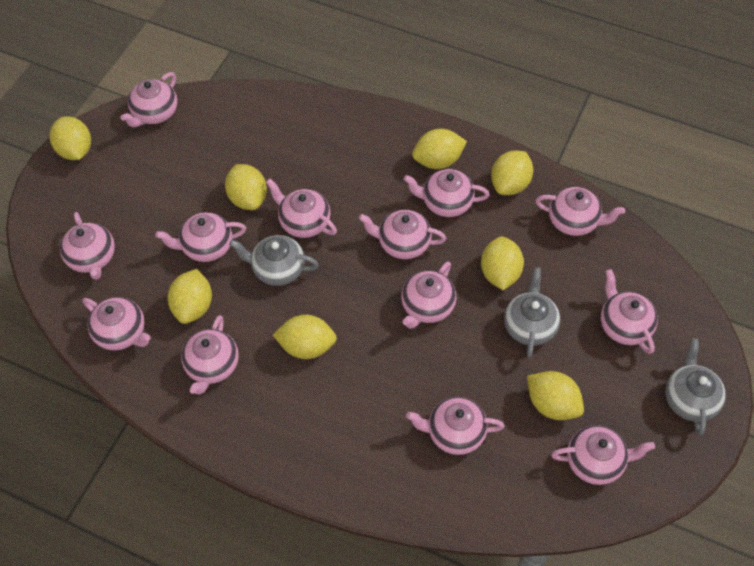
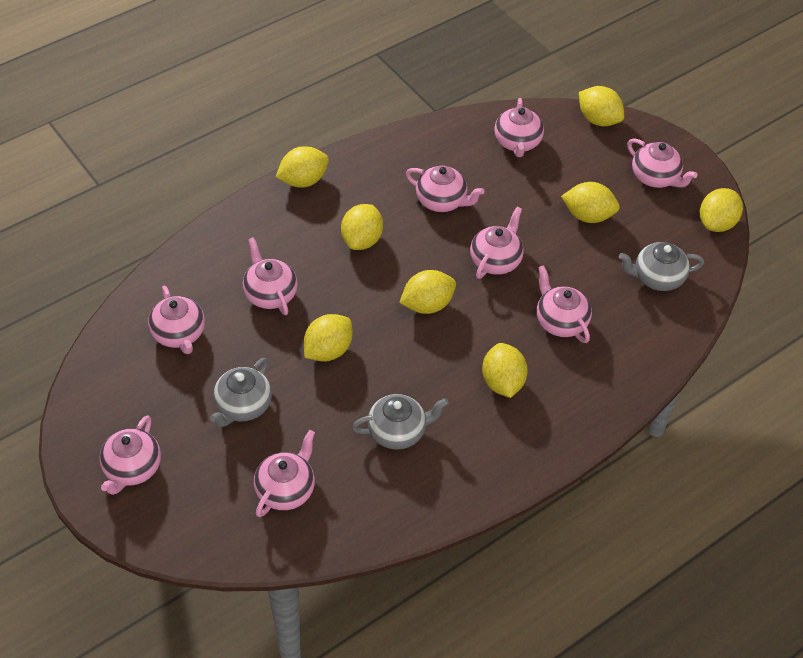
pink teapot: [60,212,115,280] [83,297,151,350] [121,72,177,128] [155,212,246,262] [181,315,239,395] [266,179,337,238] [359,209,446,259] [401,261,457,329] [403,169,490,217] [406,397,505,455] [536,187,625,236] [551,425,655,485] [601,269,658,354] = 13 -> [99,415,161,495] [148,286,205,354] [243,237,298,315] [254,430,315,517] [406,166,485,212] [470,207,524,279] [494,98,544,157] [537,265,592,343] [627,138,697,188] = 9

